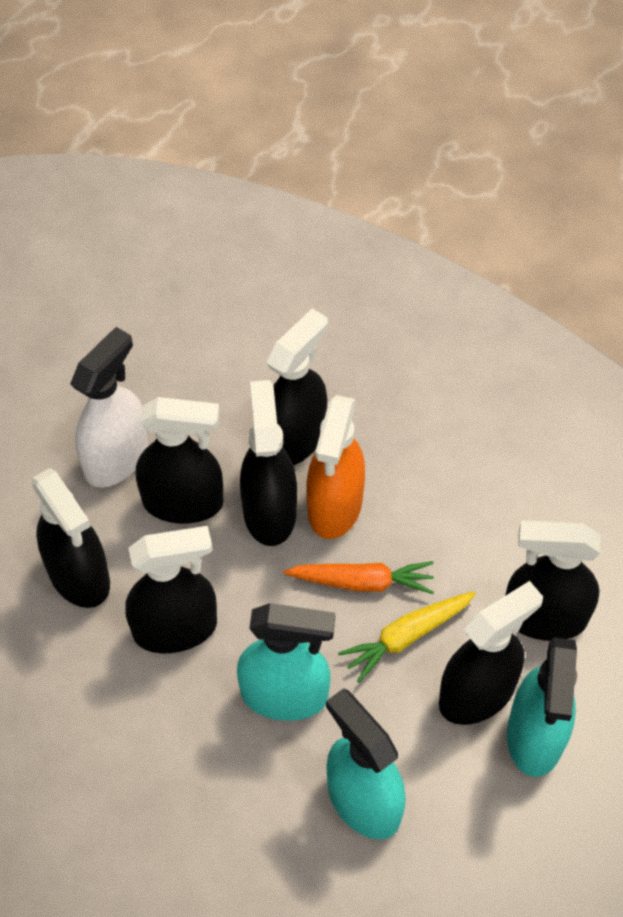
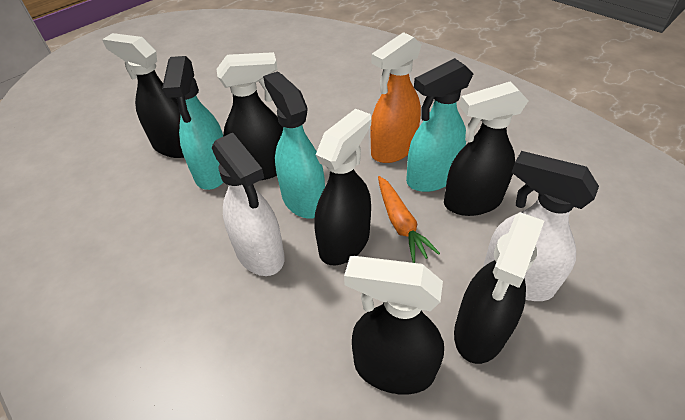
black spray bottle: [31,468,110,608] [125,526,217,653] [136,397,224,524] [240,380,297,546] [266,308,328,465] [439,581,543,725] [505,520,601,641] = 7 -> [102,33,184,158] [217,52,283,180] [314,109,371,265] [344,256,444,395] [444,81,529,216] [454,213,544,364] = 6
white spray bottle: [70,327,148,488] = 1 -> [212,133,285,276] [483,151,599,301] = 2
yellow carrot: [338,591,476,683] = 1 -> none = 0

